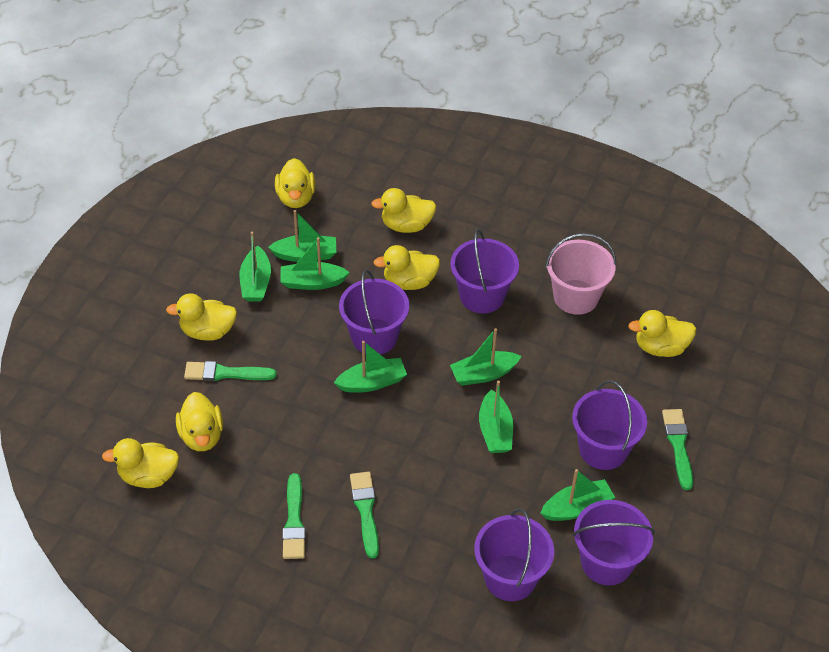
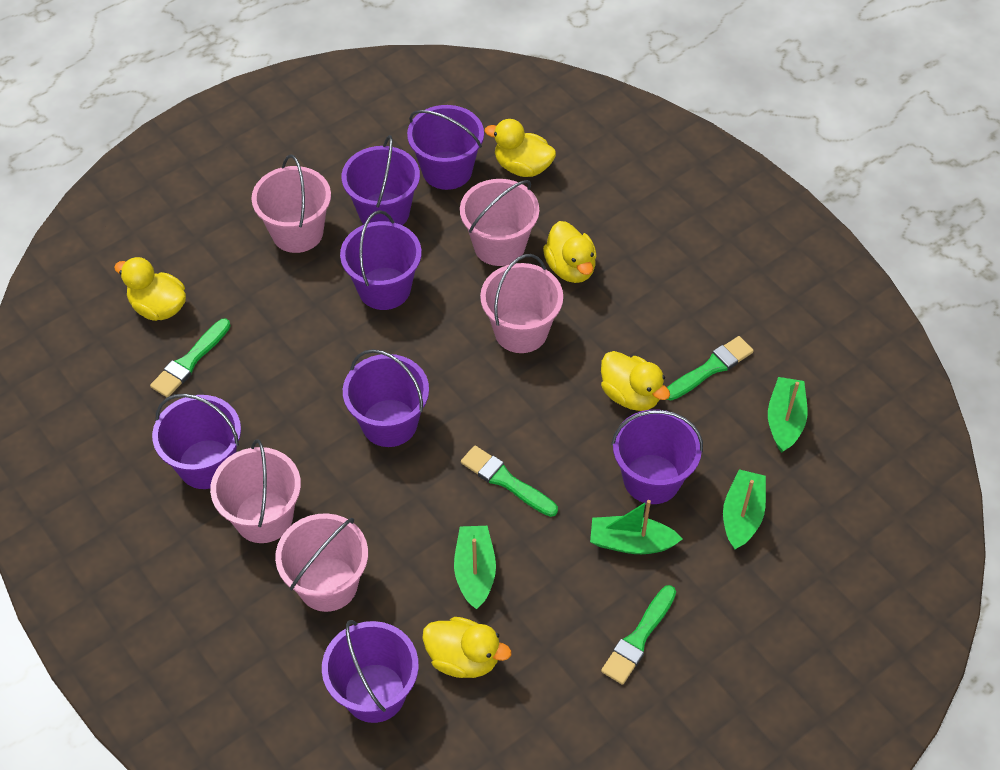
green boat: [239,232,271,302] [268,210,336,262] [280,237,350,290] [334,341,407,393] [450,328,521,386] [479,381,513,453] [541,469,615,521] = 7 -> [454,526,496,609] [590,500,682,554] [723,469,766,550] [768,377,808,453] = 4
pink bucket: [546,233,616,315] = 1 -> [210,439,301,543] [252,154,331,253] [275,513,368,612] [460,179,539,266] [480,254,563,353] = 5
purple bucket: [339,270,409,355] [450,229,519,313] [474,508,554,601] [572,380,647,470] [573,500,655,585] = 5 -> [152,394,241,489] [322,620,419,723] [340,210,422,310] [342,135,420,225] [343,349,429,447] [407,105,484,190] [611,409,703,504] = 7
yellow duck: [102,438,179,488] [166,293,237,341] [176,392,223,451] [275,158,316,208] [371,188,436,233] [373,245,440,290] [628,310,696,357] = 7 -> [114,257,186,321] [422,617,511,678] [485,119,556,177] [543,221,597,283] [601,351,670,411] = 5

